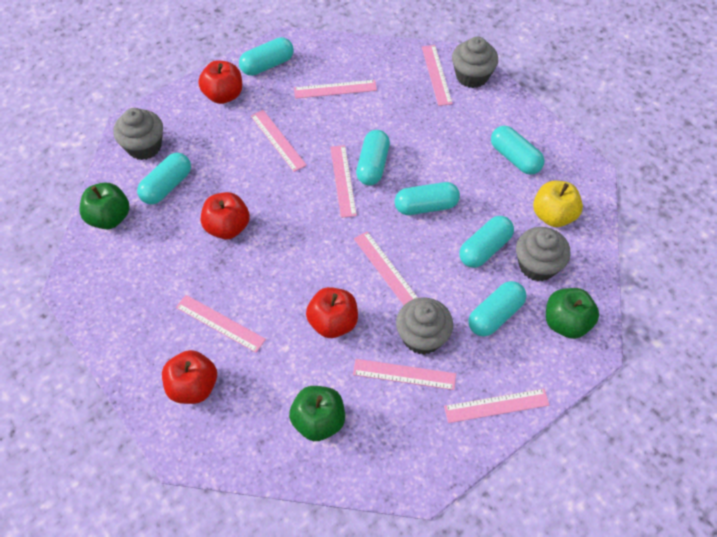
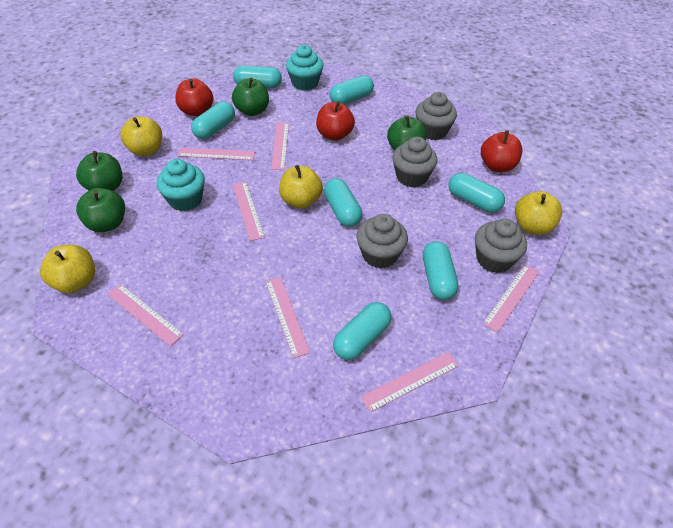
green apple: [79,183,129,229] [289,386,345,441] [546,288,599,339] = 3 -> [76,151,122,191] [76,188,125,232] [232,78,269,116] [387,115,427,151] = 4
pink ruler: [176,295,266,353] [251,110,307,172] [294,80,377,99] [330,145,357,218] [353,359,456,390] [354,231,418,305] [422,45,453,106] [444,389,549,423] = 8 -> [107,284,184,346] [178,147,255,160] [232,182,265,241] [265,277,310,358] [271,123,289,170] [361,352,459,412] [483,264,539,333] = 7
red apple: [162,350,217,404] [198,60,242,104] [201,192,250,239] [306,287,358,338] = 4 -> [175,79,213,116] [316,101,355,141] [481,130,522,172] = 3
turquoise cupcake: none = 0 -> [156,159,205,211] [286,45,323,91] = 2
yellow apple: [533,181,583,227] = 1 -> [40,245,95,293] [120,116,162,156] [279,165,323,208] [515,191,562,235] = 4

